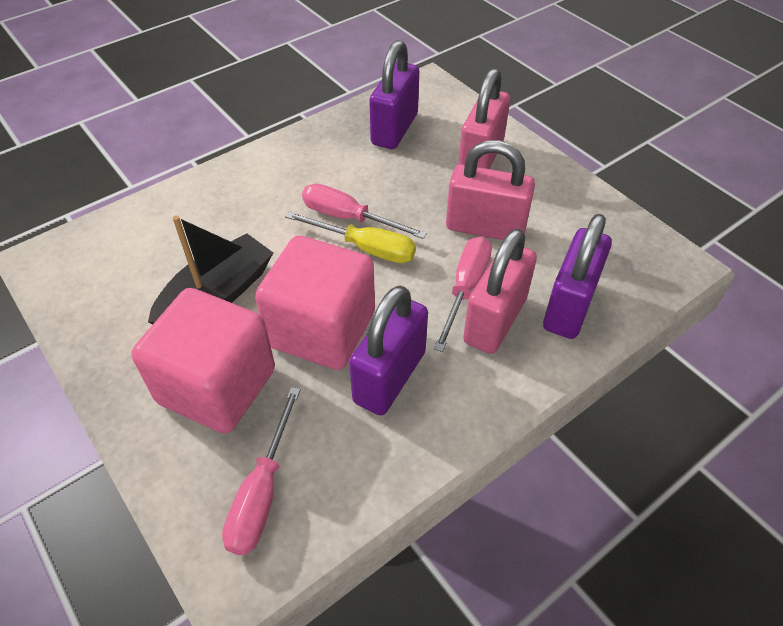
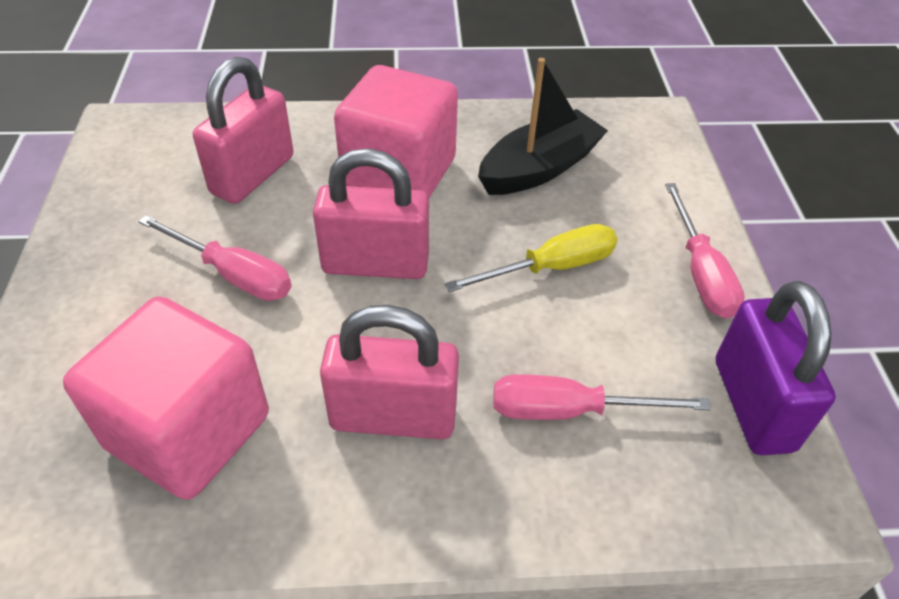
purple padlock: [349,285,428,415] [369,40,419,149] [543,214,612,339] = 3 -> [716,281,836,455] = 1

